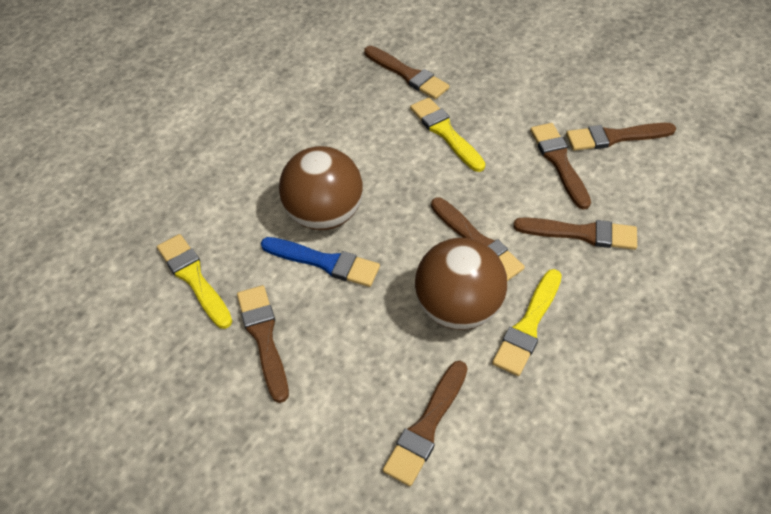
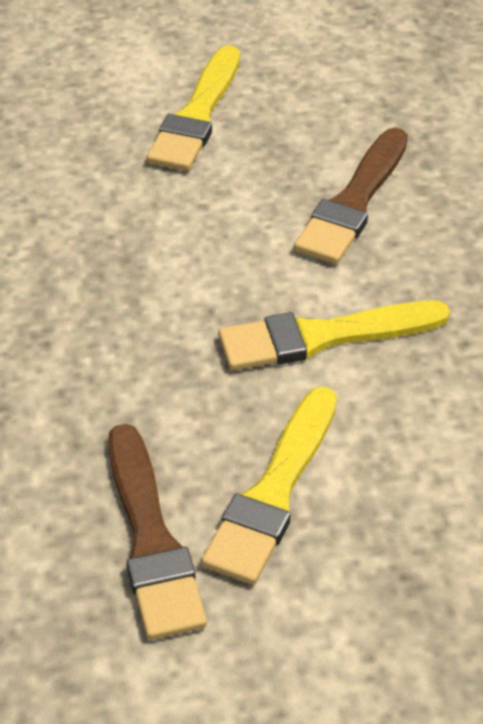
blue brush: [261,237,380,287] = 1 -> none = 0
brown ball: [279,146,363,230] [415,238,507,330] = 2 -> none = 0
brown brush: [237,285,289,403] [364,46,450,99] [383,361,468,486] [431,198,525,281] [513,217,637,250] [530,123,591,210] [566,123,676,151] = 7 -> [108,424,207,640] [294,128,408,264] = 2

